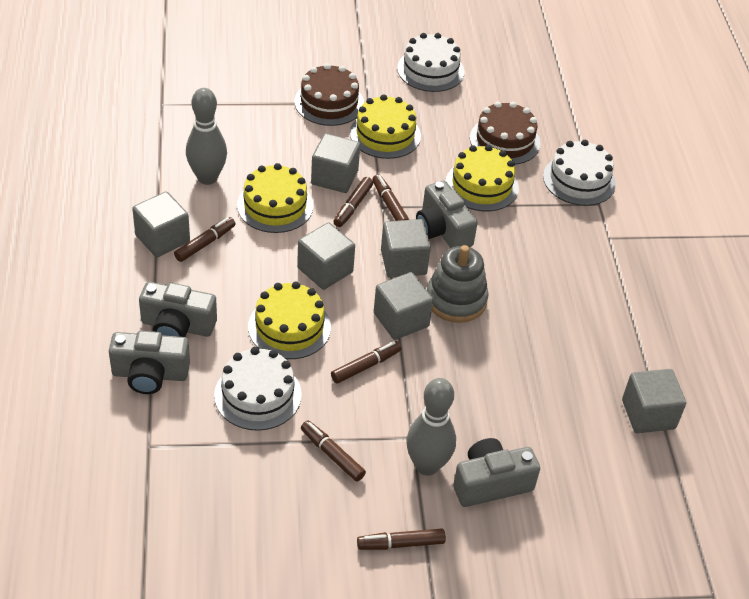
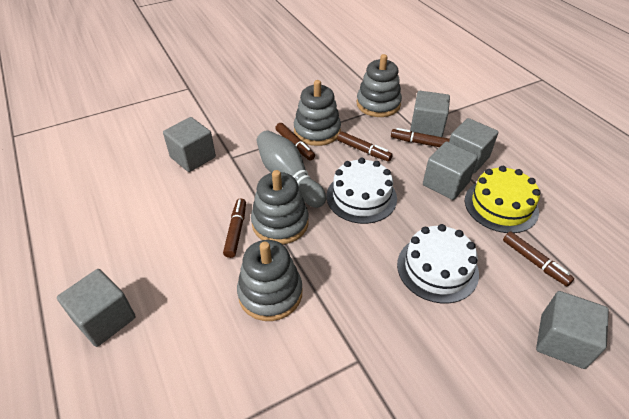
brown cake: [294,63,364,126] [470,101,541,165] = 2 -> none = 0
brown marker: [174,217,236,262] [301,420,366,481] [331,341,401,384] [333,177,373,227] [357,528,446,550] [372,174,410,221] = 6 -> [223,198,246,258] [275,123,315,161] [337,131,393,162] [391,128,450,147] [503,231,574,286] = 5
grey bowling pin: [186,88,227,185] [406,378,456,476] = 2 -> [256,130,326,208] = 1
grey camera: [109,331,190,394] [139,282,217,337] [416,181,477,248] [453,438,540,507] = 4 -> none = 0
grey stacking toy: [427,245,489,323] = 1 -> [237,240,302,321] [251,170,309,244] [294,80,341,146] [357,54,402,117] = 4
white cake: [214,347,302,431] [397,33,464,92] [543,140,616,206] = 3 -> [327,158,397,224] [397,224,479,303] = 2
yellow cake: [237,163,313,233] [248,282,331,359] [350,94,421,159] [446,145,519,211] = 4 -> [465,166,541,233] = 1

